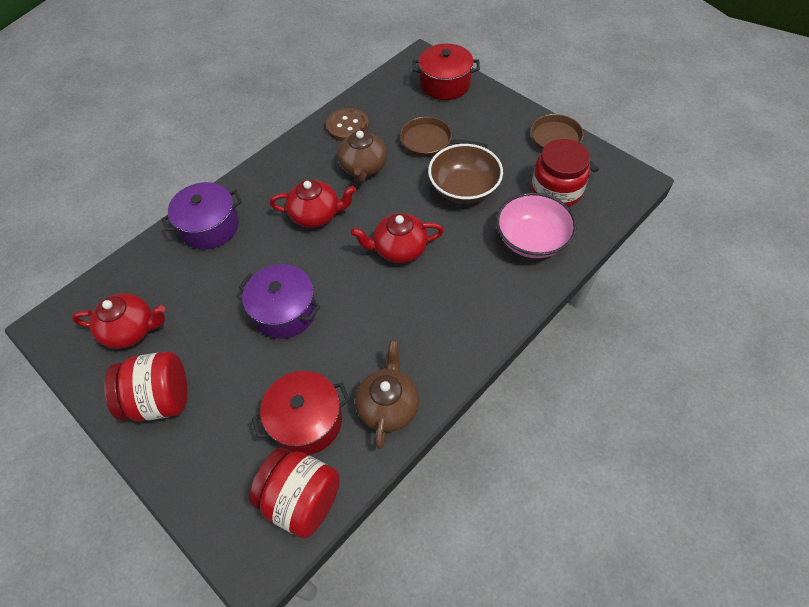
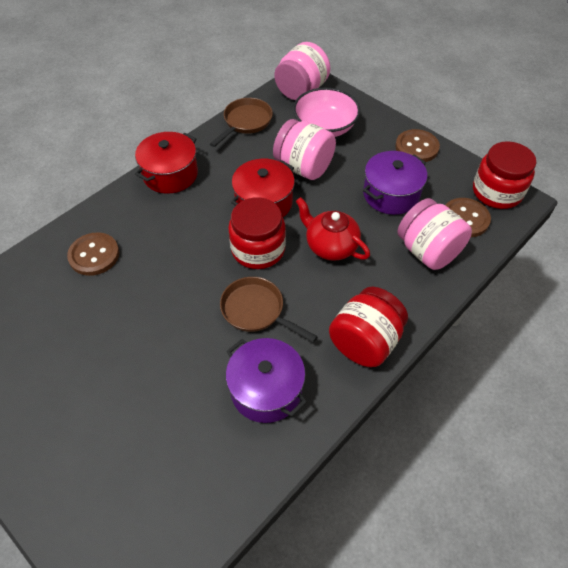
brown bowl: [428,144,503,204] = 1 -> none = 0
brown button: [326,108,369,141] = 1 -> [67,232,119,276] [395,129,440,162] [445,198,491,237] = 3
brown teapot: [338,122,387,183] [355,340,419,449] = 2 -> none = 0
pink jar: none = 0 -> [273,119,336,180] [274,42,330,100] [397,198,472,270] = 3
red teapot: [72,293,165,349] [270,180,356,228] [351,213,444,263] = 3 -> [296,197,370,261] = 1

